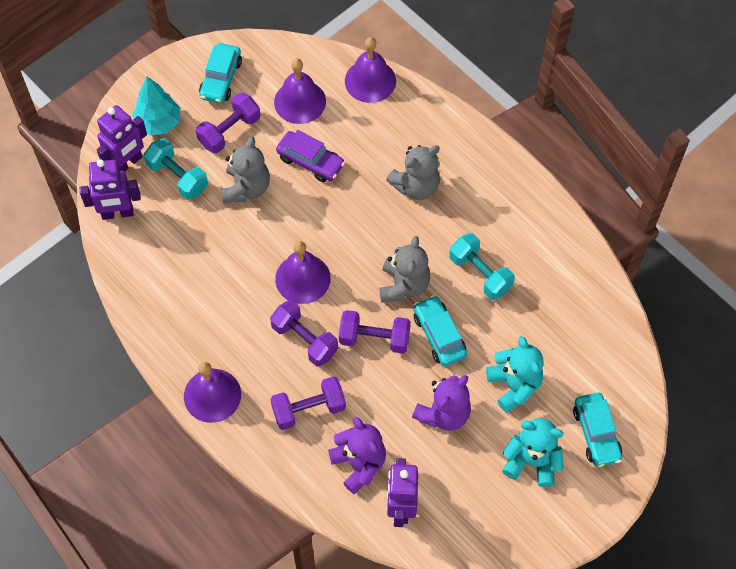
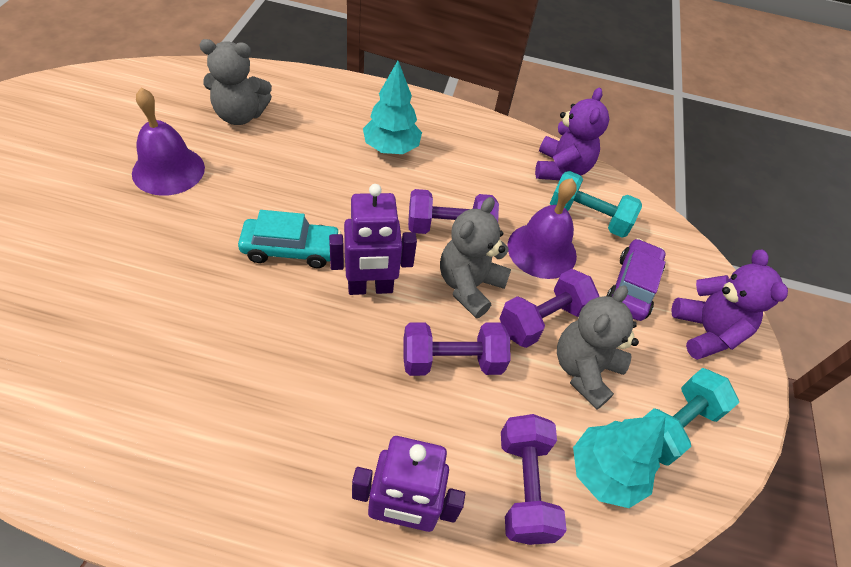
purple bell: [184,362,241,423] [274,58,326,124] [275,241,330,304] [345,37,396,103] = 4 -> [132,88,205,196] [507,178,577,279] = 2
purple robot: [80,159,141,220] [97,105,147,172] [387,458,418,527] = 3 -> [329,184,417,295] [352,436,465,532] = 2
turquoise car: [199,43,242,103] [414,295,467,366] [573,393,622,467] = 3 -> [238,210,341,268] = 1
turquoise teddy bear: [486,336,543,413] [502,418,564,487] = 2 -> none = 0
turquoise tree: [132,77,180,136] = 1 -> [363,61,422,154] [573,416,665,508] = 2

